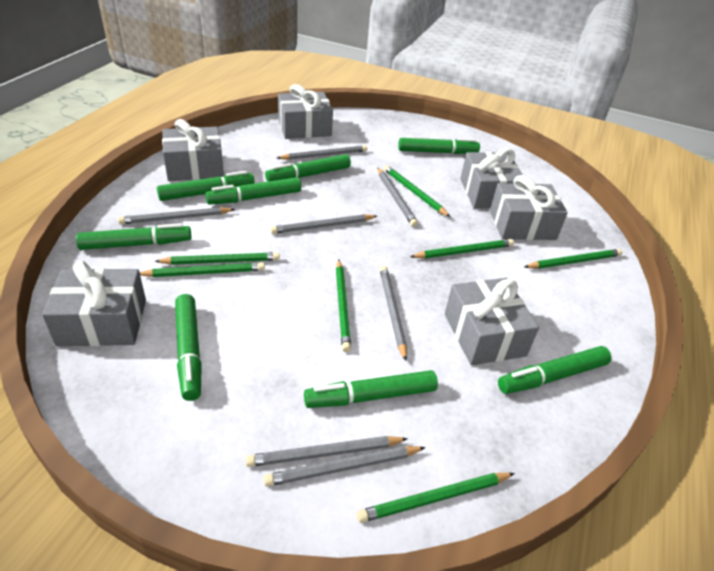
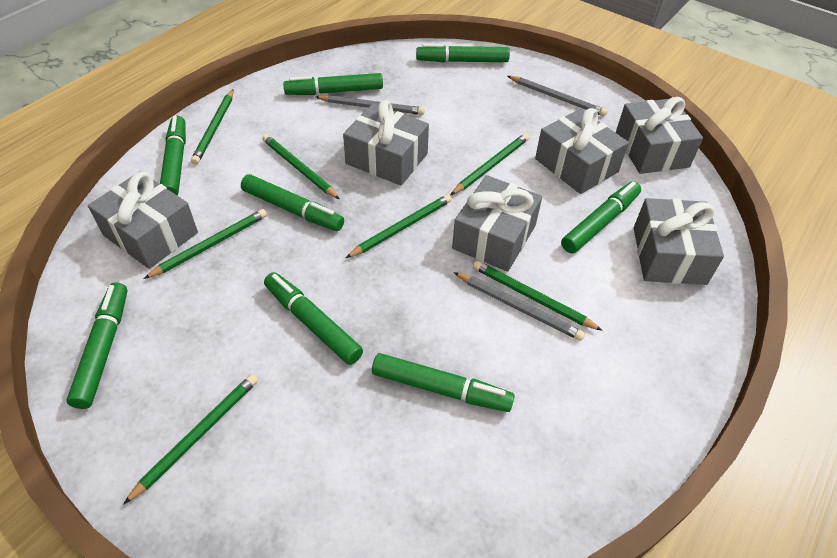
grey pencil: [118,207,235,224] [245,436,408,467] [263,446,426,487] [270,214,377,234] [277,145,367,160] [378,168,418,227] [380,266,407,361] = 7 -> [315,95,425,115] [454,272,585,341] [508,76,607,117] = 3

